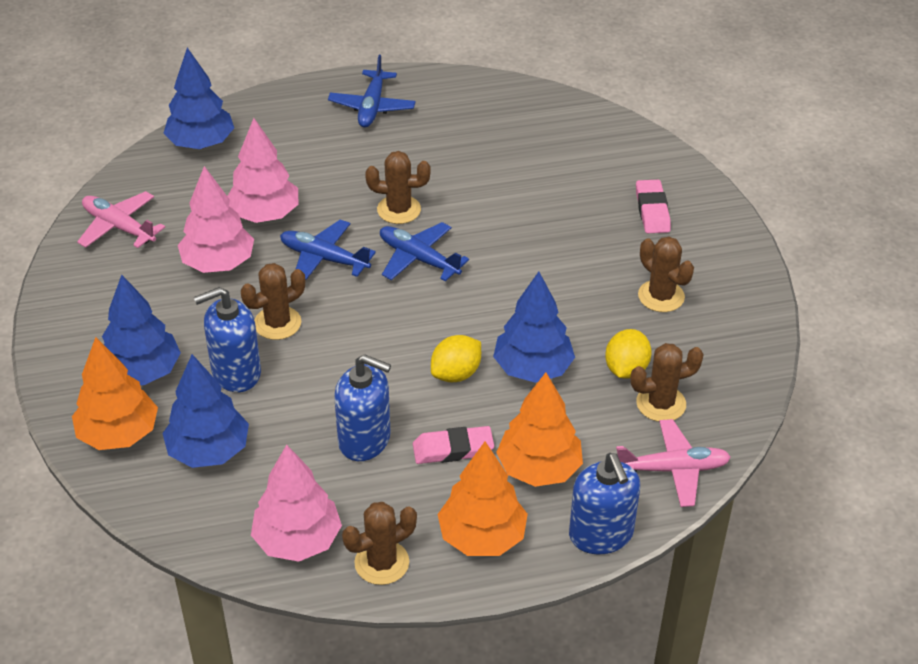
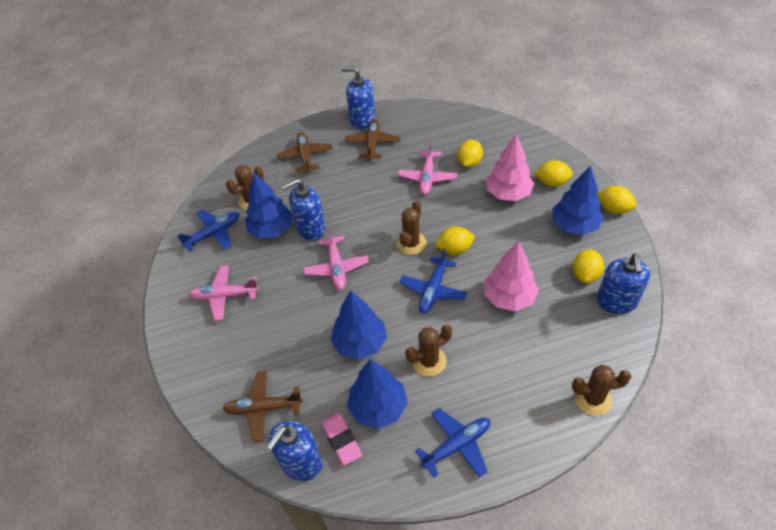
blue soap dispenser: [194,287,261,392] [334,354,391,461] [569,453,640,554] = 3 -> [267,421,322,481] [282,178,326,241] [341,67,375,129] [597,253,650,314] = 4
brown cactus: [241,263,305,340] [342,502,417,585] [365,151,431,224] [630,343,704,422] [638,237,694,312] = 5 -> [226,165,264,210] [397,201,427,255] [405,325,452,376] [572,365,632,415] = 4
brown plane: none = 0 -> [222,371,303,442] [276,132,333,173] [345,119,401,161] = 3
orange tree: [72,337,158,450] [437,441,528,556] [496,372,583,487] = 3 -> none = 0
pink eraser: [413,426,494,464] [636,180,671,233] = 2 -> [321,412,362,466] = 1
pink plane: [77,191,165,248] [616,419,731,507] = 2 -> [189,265,259,321] [303,228,369,290] [398,141,457,195] = 3
pink tree: [178,166,254,273] [228,118,298,223] [251,445,342,562] = 3 -> [484,241,539,311] [486,134,534,201] = 2
yellow lemon: [431,335,481,382] [605,329,652,379] = 2 -> [435,227,474,255] [457,140,483,167] [534,160,573,187] [573,249,604,283] [597,186,637,214] = 5

